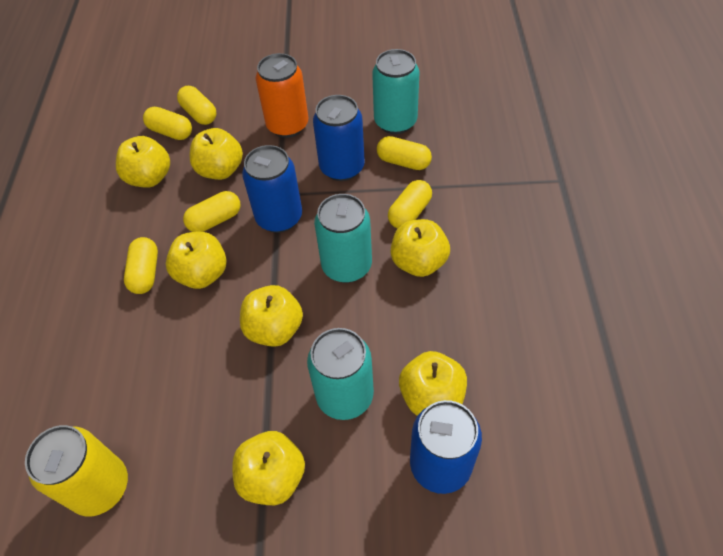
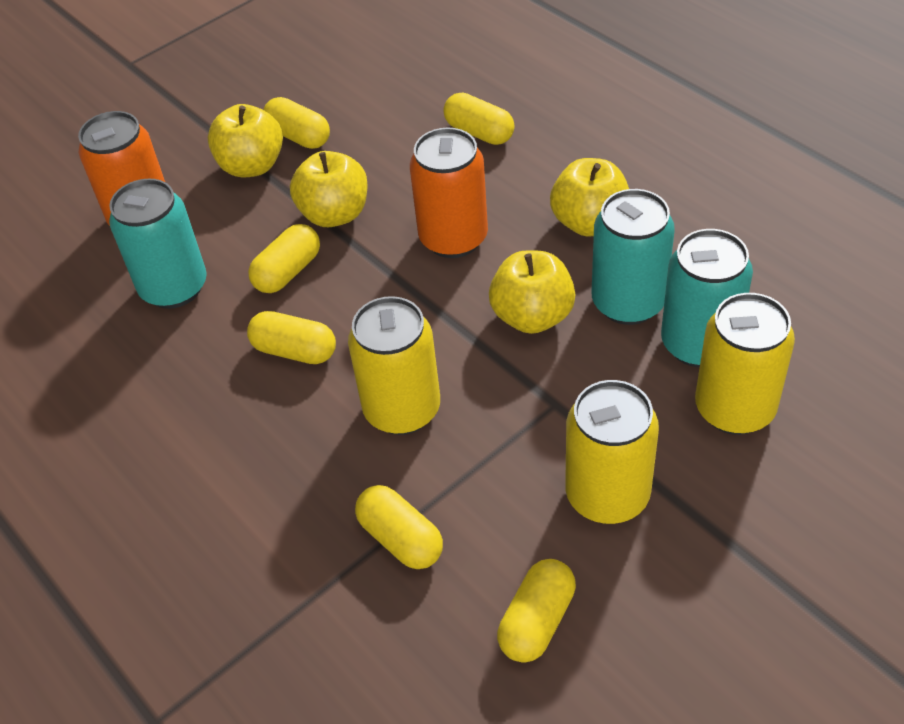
blue can: [242,145,302,233] [313,95,365,181] [410,400,482,494] = 3 -> none = 0
orange can: [256,53,308,138] = 1 -> [78,111,165,226] [410,128,488,258] = 2
yellow apple: [116,136,170,188] [166,231,227,289] [190,128,243,180] [232,431,305,505] [240,285,303,347] [390,219,450,277] [399,351,467,416] = 7 -> [208,104,283,177] [290,151,368,227] [489,250,576,334] [550,158,629,237] = 4
yellow can: [25,425,128,516] = 1 -> [348,296,440,435] [565,380,659,524] [695,293,795,435] = 3

